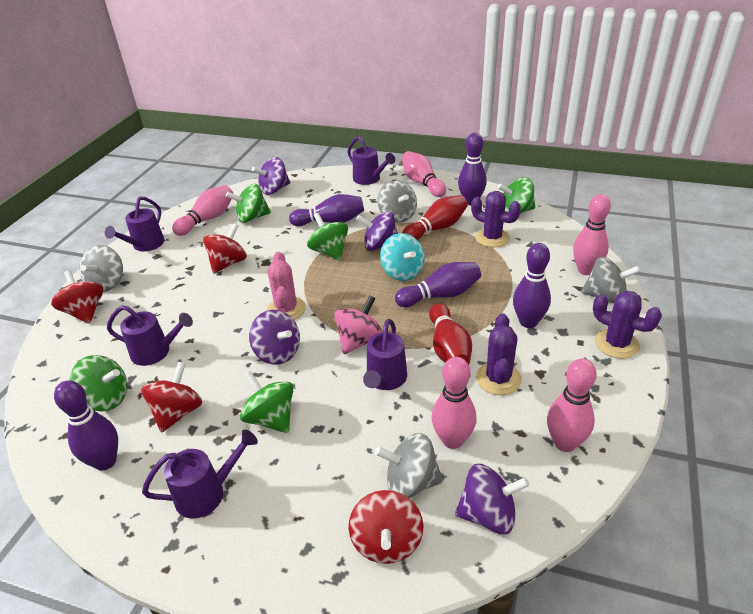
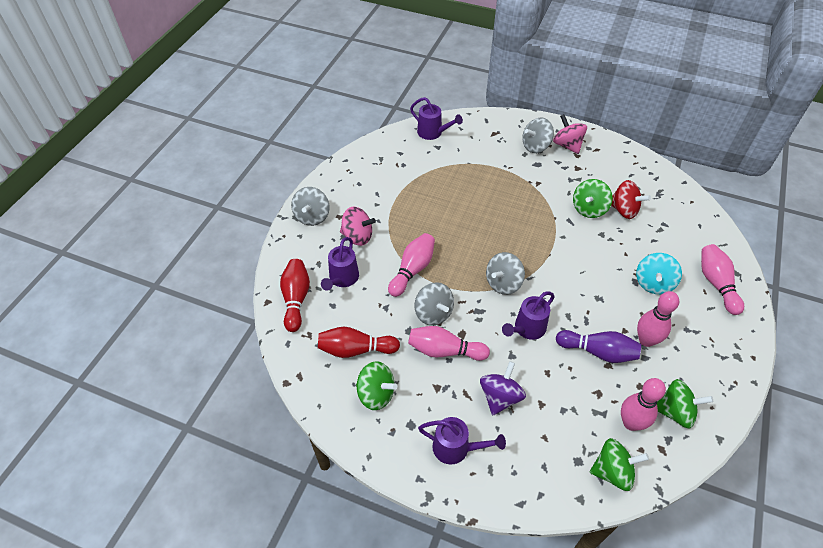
green spinning top: [70,355,127,411] [226,184,271,223] [240,371,293,433] [307,213,348,260] [497,177,535,213] = 5 -> [356,361,397,410] [573,179,613,218] [589,438,649,491] [657,379,713,429] = 4
pink cactus: [267,252,306,320] = 1 -> none = 0
pink spinning top: [334,295,383,354] = 1 -> [340,207,376,246] [553,114,587,154] = 2
purple bowling pin: [54,380,118,471] [289,194,364,226] [395,262,481,307] [458,133,487,205] [513,243,551,328] = 5 -> [556,330,641,363] = 1
purple cactus: [471,191,521,247] [476,313,522,395] [593,291,662,358] = 3 -> none = 0
purple spinning top: [249,310,300,365] [252,157,290,195] [356,211,398,251] [455,464,530,534] = 4 -> [480,361,526,415] = 1
purple watering can: [105,196,165,251] [107,305,193,366] [142,430,258,519] [347,136,395,185] [363,319,407,390] = 5 -> [321,237,359,291] [410,97,463,140] [418,417,506,465] [502,291,555,340] = 4
red spinning top: [51,270,103,324] [141,362,202,433] [203,223,247,273] [348,490,424,564] = 4 -> [611,180,651,219] = 1

